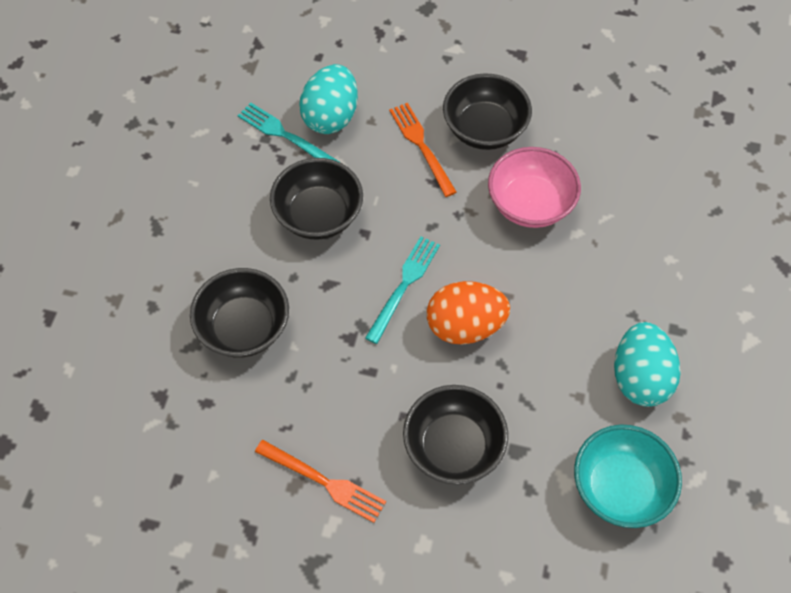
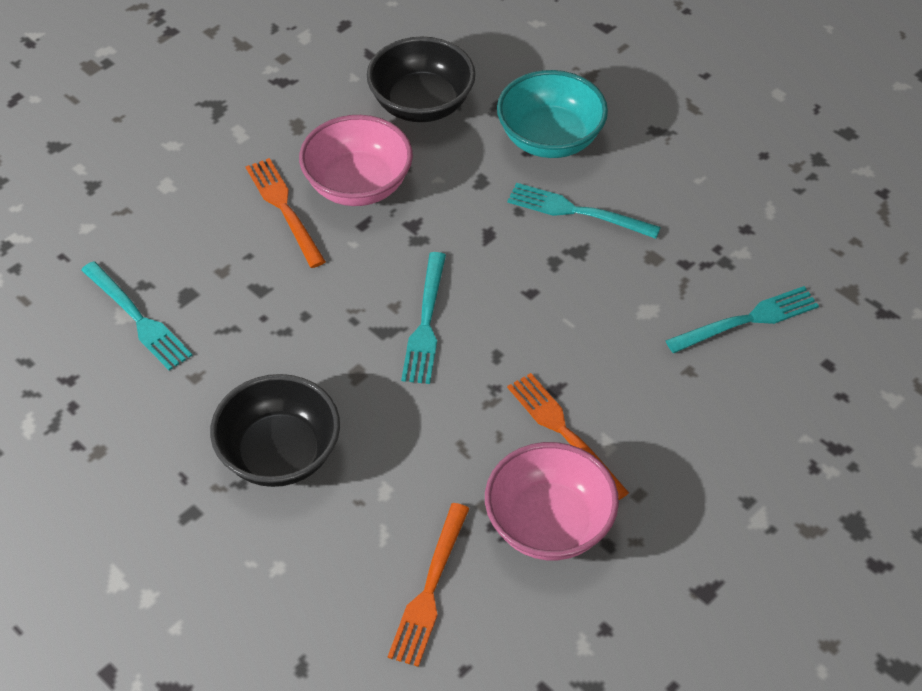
black bowl: [190,268,289,358] [270,158,363,240] [403,385,508,485] [443,73,532,150] = 4 -> [210,374,340,487] [367,36,475,122] = 2
orange egg: [427,281,510,345] = 1 -> none = 0
orange fork: [255,440,386,523] [389,103,457,197] = 2 -> [246,158,326,268] [388,503,470,667] [507,373,629,500] = 3
pink bowl: [488,147,581,228] = 1 -> [299,115,413,206] [485,442,619,560] = 2
turquoise egg: [299,64,358,134] [614,322,681,407] = 2 -> none = 0
turquoise fork: [238,102,339,162] [365,236,440,344] = 2 -> [81,261,193,371] [401,252,446,384] [507,183,661,239] [665,286,819,353] = 4

